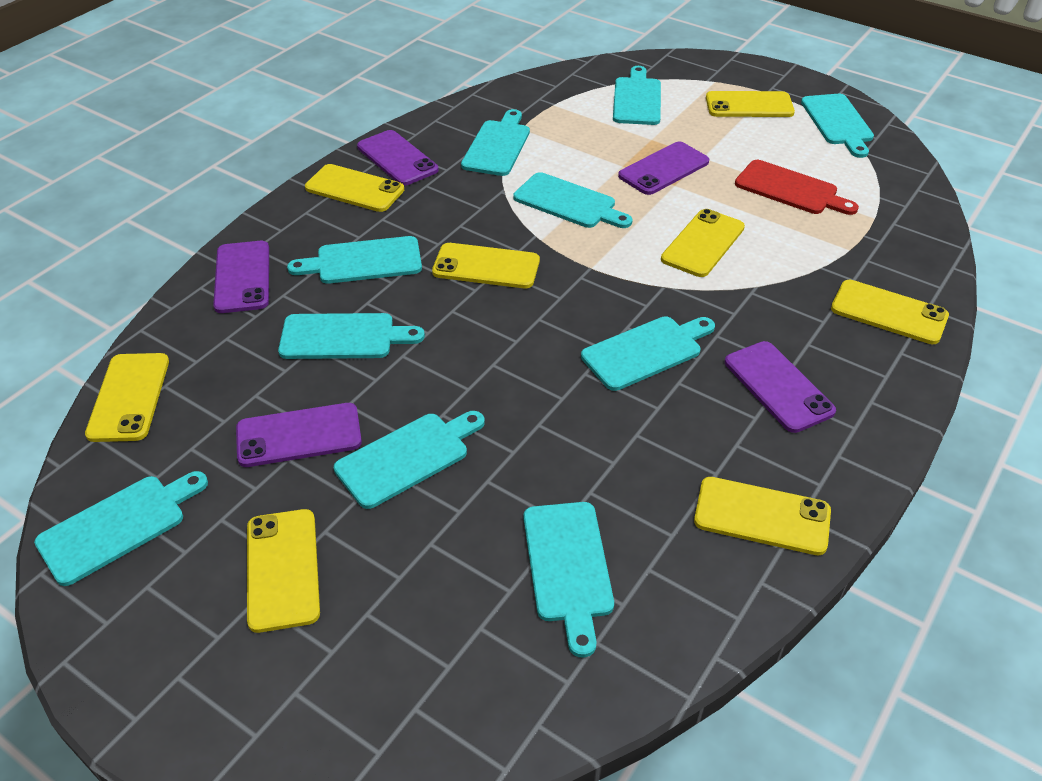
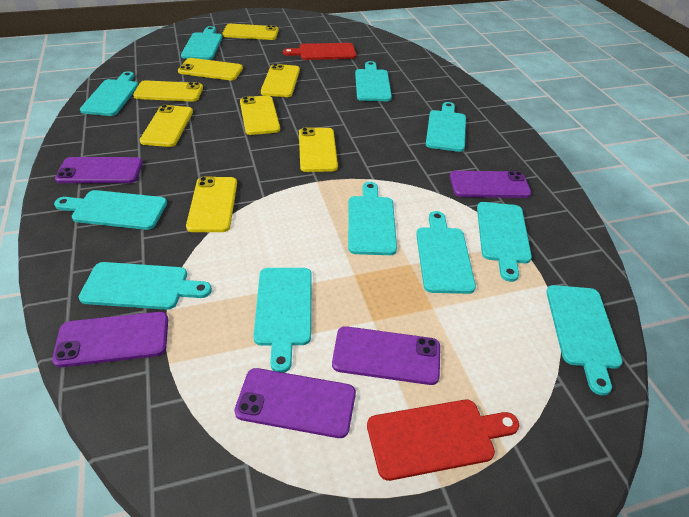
red cutting board: [735,160,859,215] = 1 -> [283,43,356,60] [367,400,519,481] = 2
turquoise cutting board: [34,471,208,586] [278,313,425,359] [287,236,422,284] [334,411,485,509] [461,109,530,176] [513,172,632,228] [524,502,614,658] [581,316,715,391] [613,66,661,125] [801,94,874,158] = 10 -> [54,190,167,230] [79,262,212,310] [80,71,138,116] [181,26,222,60] [253,268,312,373] [348,182,397,255] [355,61,392,101] [416,211,476,294] [426,102,466,152] [477,202,532,282] [546,285,623,396] = 11

